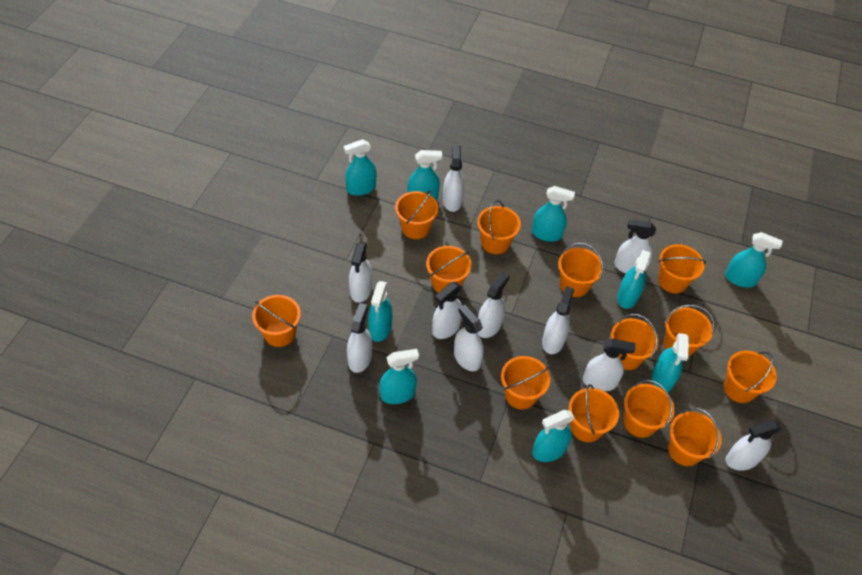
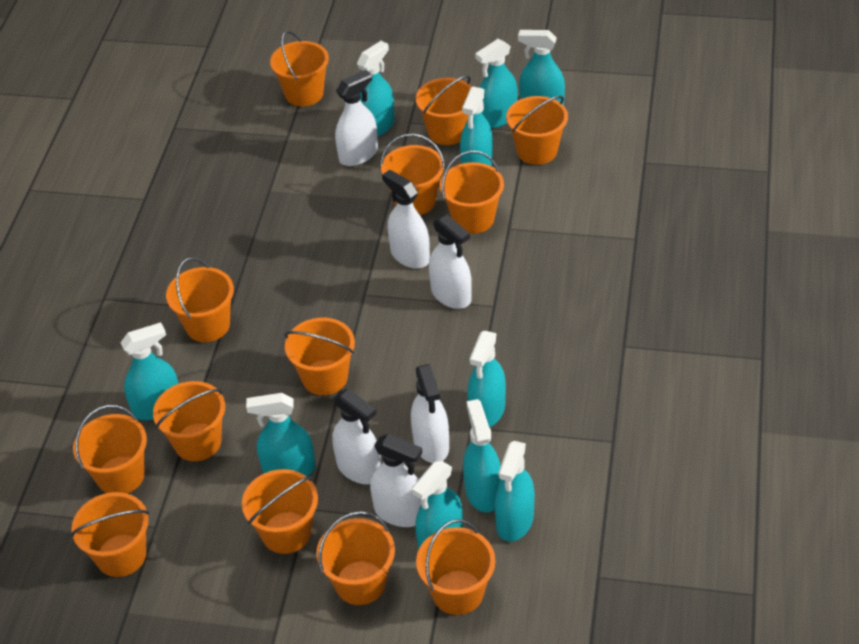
turquoise spray bottle: [343,139,377,196] [368,281,393,342] [379,349,419,404] [408,150,442,201] [532,186,575,242] [532,410,575,462] [617,250,651,309] [652,333,689,392] [725,232,783,287] = 9 -> [121,322,179,420] [246,393,316,476] [357,41,395,137] [412,461,463,550] [460,86,493,166] [463,399,501,513] [467,331,506,427] [475,39,518,128] [494,441,535,542] [518,30,565,105] = 10
white spray bottle: [347,303,372,373] [349,242,373,303] [432,282,462,339] [443,145,464,212] [454,305,484,371] [477,272,509,338] [542,286,574,354] [583,338,635,391] [614,219,656,274] [726,420,781,471] = 10 -> [332,389,381,484] [335,70,378,166] [370,434,422,527] [382,170,430,269] [411,364,449,463] [429,215,472,309] = 6

